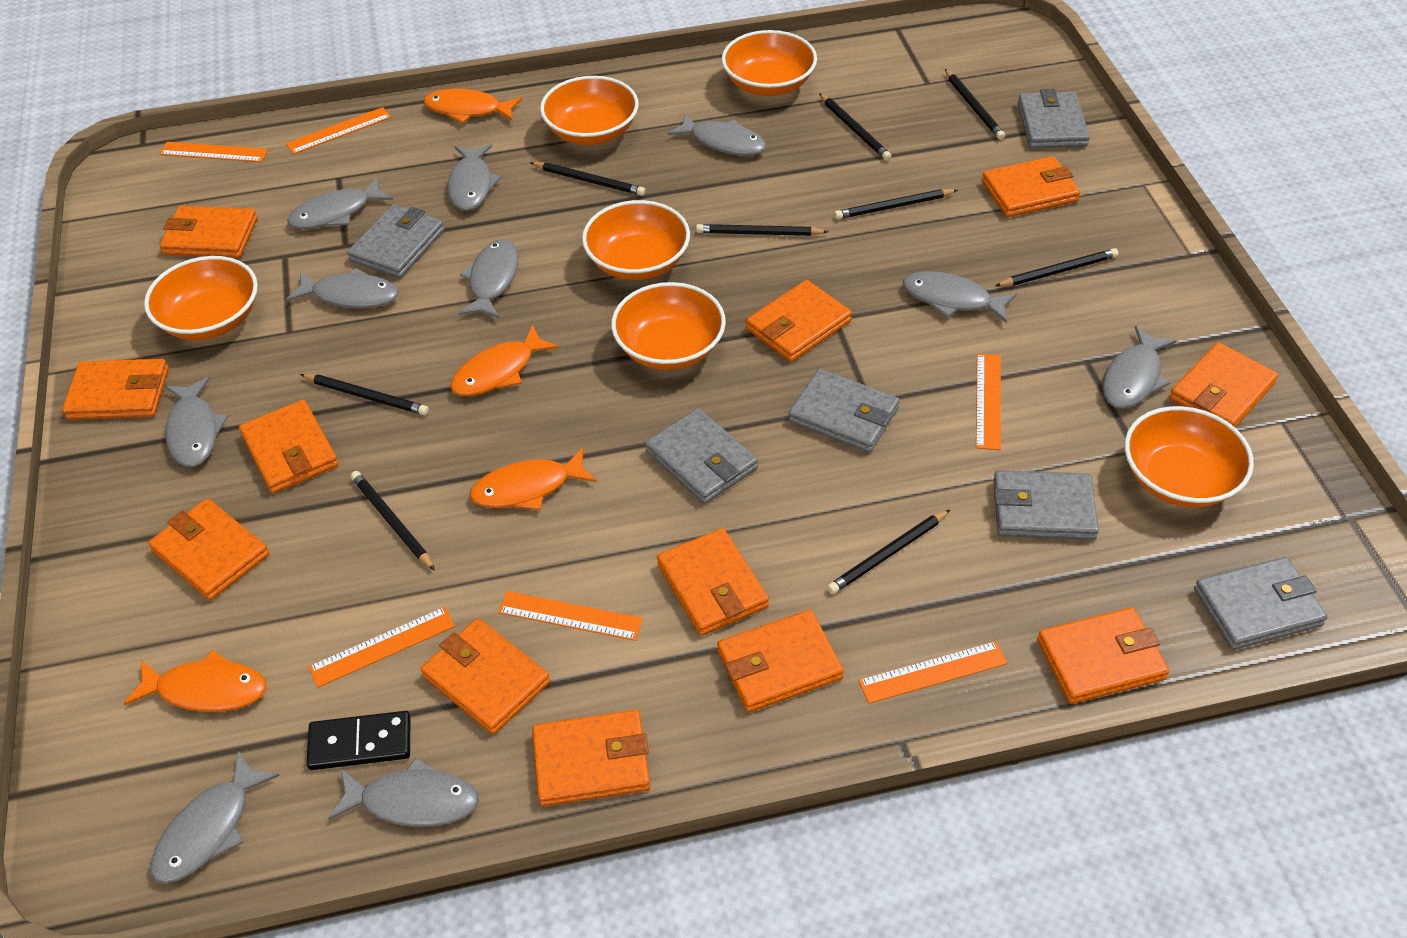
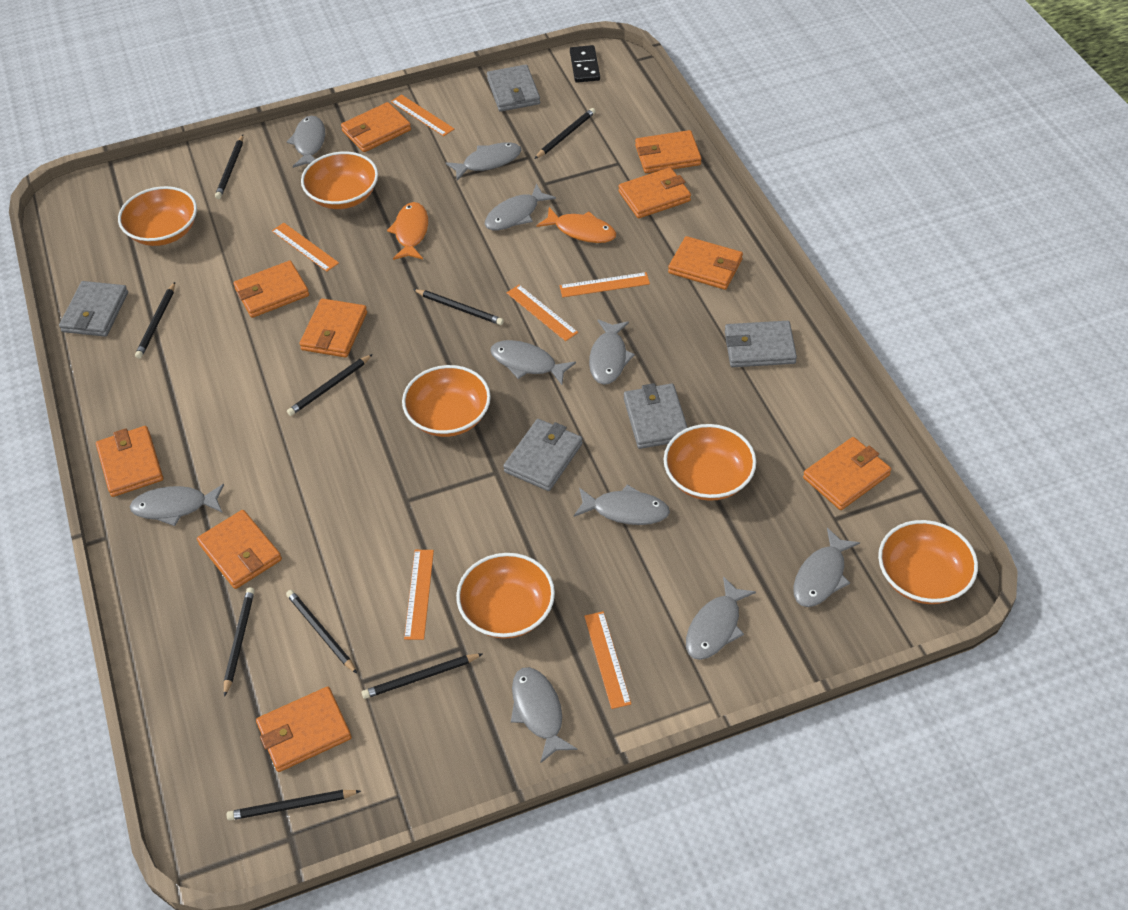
grey wallet: [347,205,444,278] [645,408,758,504] [788,369,900,453] [993,470,1099,540] [1018,89,1090,149] [1194,557,1328,650] = 6 -> [59,281,128,337] [487,64,540,112] [503,419,583,491] [624,383,688,449] [725,321,797,367] = 5
orange fish: [124,650,266,712] [424,89,522,123] [450,324,559,396] [469,448,597,510] = 4 -> [387,202,428,260] [536,207,616,243] = 2
orange wallet: [62,359,169,420] [148,498,269,600] [160,206,257,258] [239,400,338,494] [421,618,550,734] [532,710,650,806] [657,528,769,636] [717,609,844,713] [746,280,852,362] [982,156,1080,217] [1037,607,1169,704] [1169,342,1278,427] = 12 -> [96,426,163,497] [197,510,282,589] [233,261,309,318] [256,687,352,772] [299,298,367,358] [341,102,411,152] [618,167,691,218] [635,130,702,173] [668,236,743,290] [803,437,891,510] = 10

